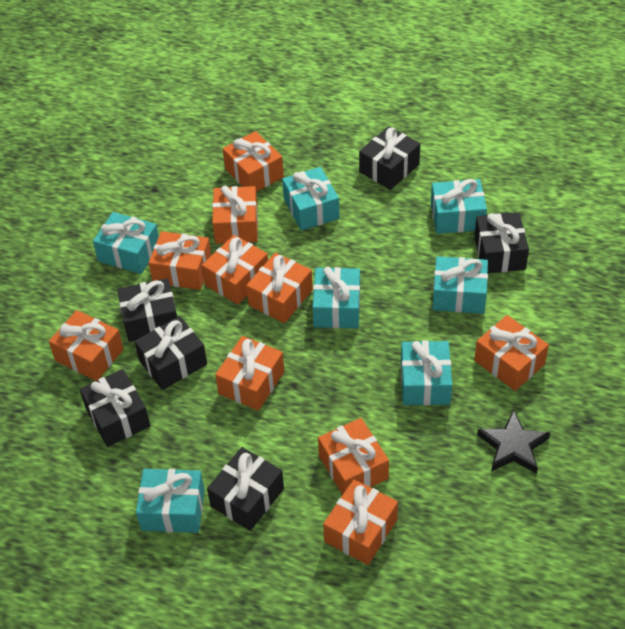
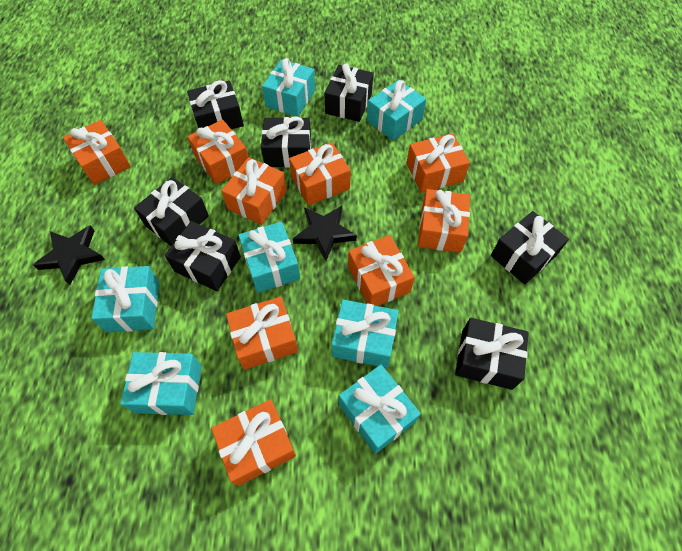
black gift: [80,369,150,447] [117,278,177,342] [134,316,207,390] [207,447,284,531] [359,126,420,190] [474,213,529,273] = 6 -> [134,177,209,246] [165,221,241,291] [187,80,244,129] [261,116,311,168] [324,63,373,122] [455,318,529,390] [491,211,569,284] = 7
black star: [477,409,550,474] = 1 -> [33,225,105,285] [293,206,357,261] = 2
orange gift: [49,310,124,381] [149,231,211,290] [202,235,268,305] [212,186,258,244] [215,336,284,411] [223,131,284,192] [246,253,313,323] [318,418,389,495] [323,479,398,565] [474,315,549,391] = 10 -> [63,120,131,185] [187,119,248,184] [211,399,296,486] [221,157,287,225] [226,297,298,370] [289,142,351,206] [348,235,415,306] [406,133,470,193] [418,189,470,253] = 9

